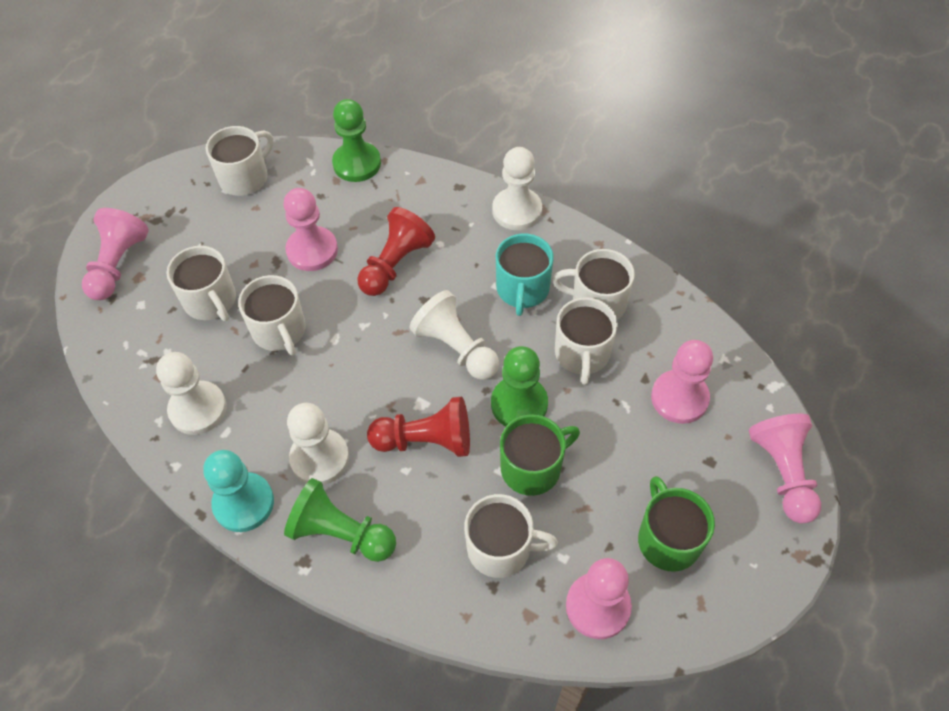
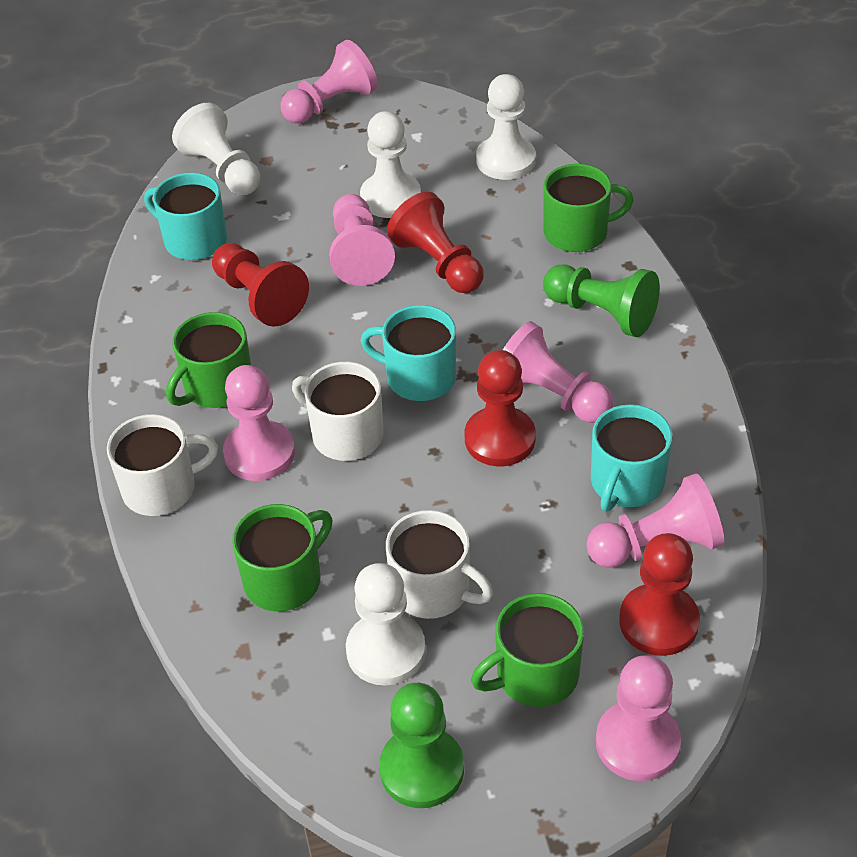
green mug: [500,415,580,496] [638,476,715,572] = 2 -> [166,312,251,408] [232,504,333,611] [471,593,584,707] [544,164,634,252] = 4
green pawn: [284,478,396,562] [332,99,381,182] [491,346,548,426] = 3 -> [379,683,464,808] [543,264,660,337] = 2
pink pawn: [82,208,149,300] [283,188,338,271] [566,558,632,639] [651,340,713,424] [749,414,821,523] = 5 -> [223,365,295,481] [280,40,378,123] [329,194,395,286] [503,321,613,423] [586,474,724,568] [596,655,681,781] = 6
red pawn: [357,207,435,296] [367,397,470,457] = 2 -> [212,243,309,326] [387,192,484,293] [465,350,536,466] [619,533,700,656] = 4
turquoise mug: [496,234,554,316] = 1 -> [144,173,227,260] [360,305,456,401] [591,404,672,512] = 3
turquoise pawn: [203,450,274,532] = 1 -> none = 0
white mug: [166,246,236,321] [206,126,273,196] [238,275,306,355] [464,494,558,578] [552,249,635,320] [555,297,618,385] = 6 -> [107,414,218,516] [292,362,384,461] [386,510,493,619] = 3

